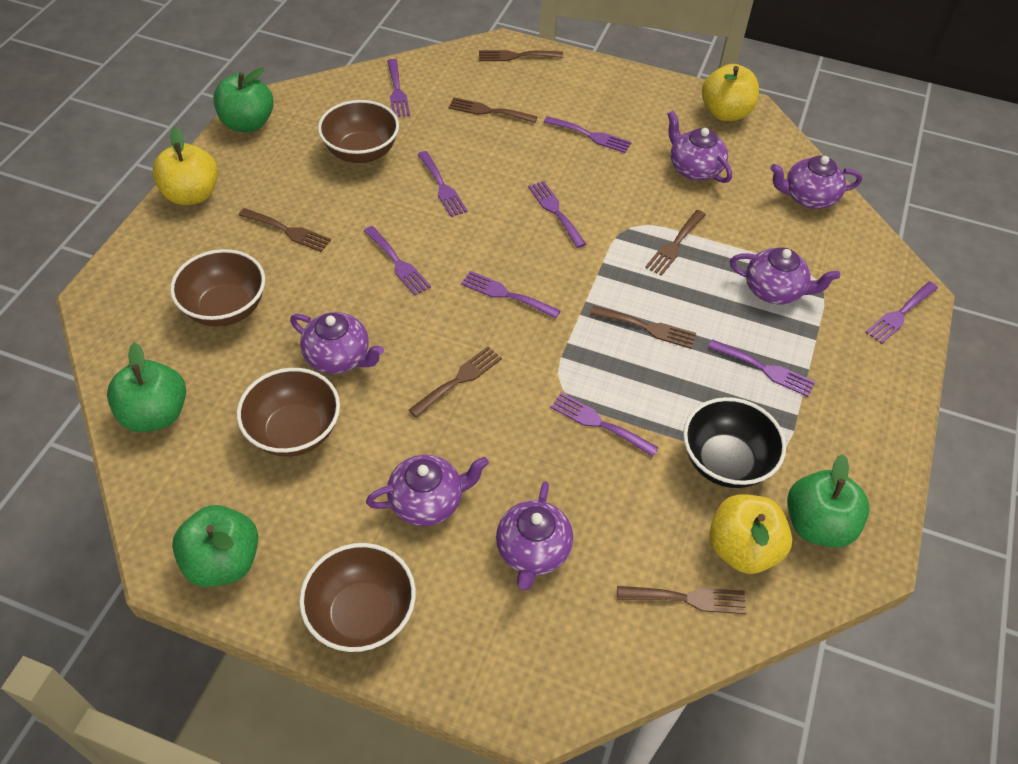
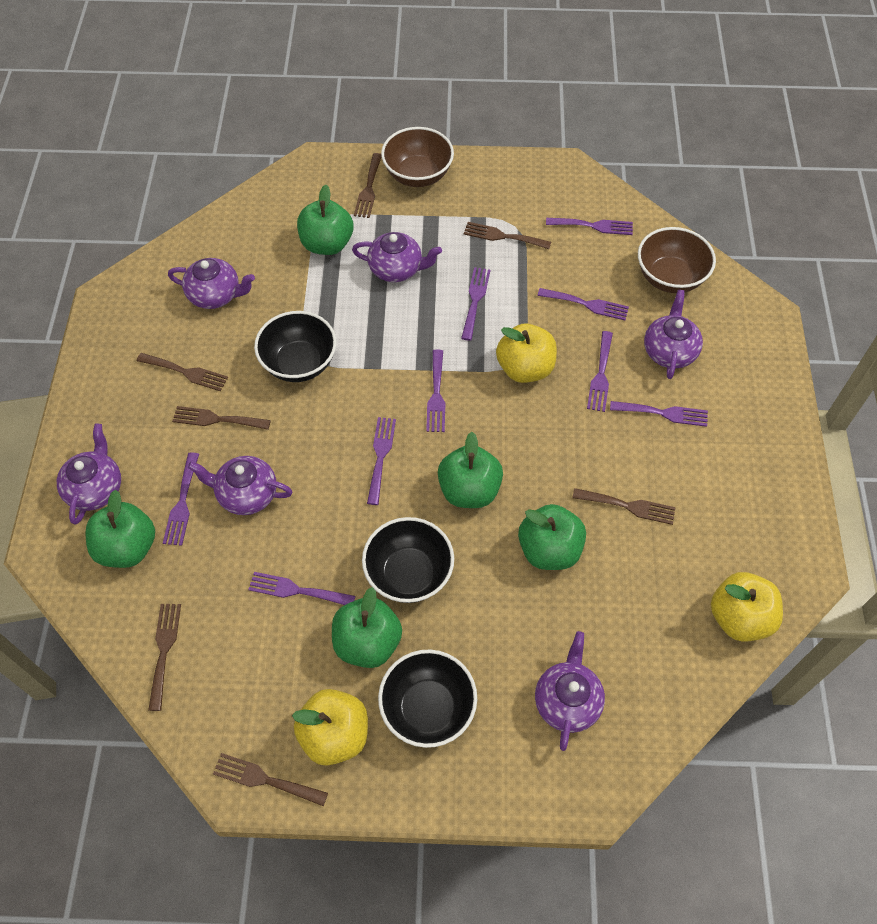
black bowl: [683,397,786,488] = 1 -> [254,311,336,382] [362,517,454,603] [378,649,477,748] = 3
brown bowl: [170,249,265,327] [237,368,340,457] [299,543,416,652] [318,100,399,163] = 4 -> [381,127,454,187] [638,227,716,293] = 2
green apple: [107,342,186,432] [172,505,258,587] [213,68,274,132] [787,454,870,548] = 4 -> [85,490,155,568] [297,185,354,255] [332,587,402,668] [438,432,503,508] [518,504,586,570] = 5

